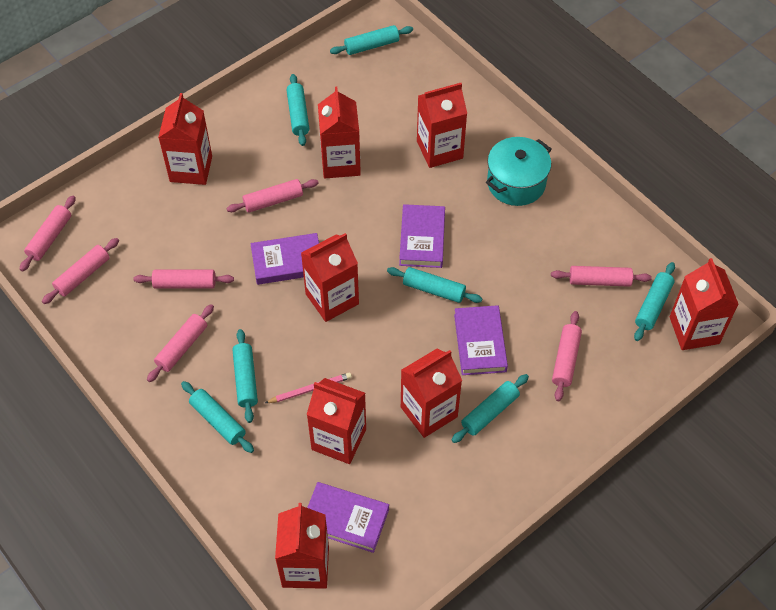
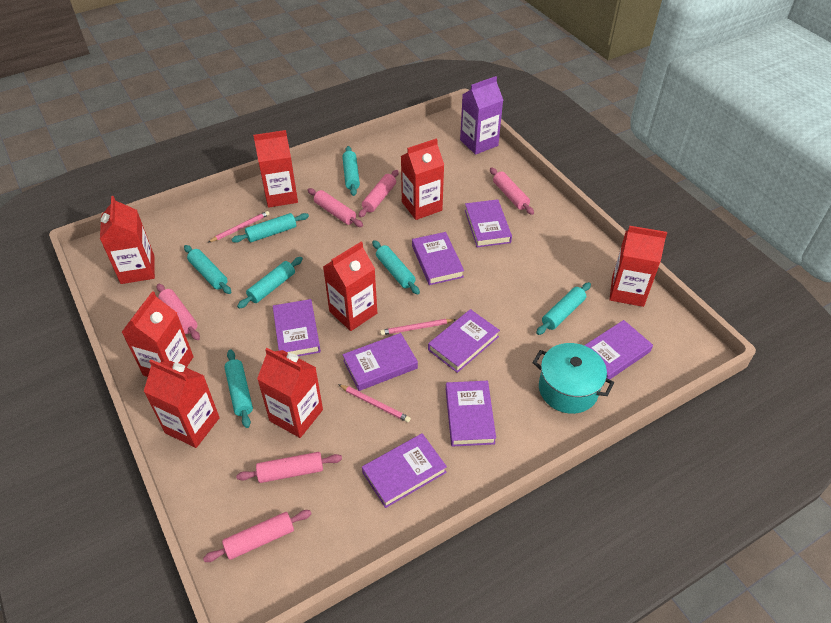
pink pencil: [265,372,352,403] = 1 -> [209,211,270,242] [338,384,411,423] [380,319,456,335] = 3
pink rolling pin: [20,196,76,271] [42,238,119,304] [133,270,234,288] [147,304,214,382] [226,179,319,213] [551,266,652,287] [552,311,582,401] = 7 -> [157,284,200,340] [203,510,312,562] [236,452,342,483] [308,188,363,227] [359,170,399,218] [490,167,534,215] = 6
purple book: [250,233,319,285] [307,482,389,553] [399,204,445,268] [454,305,508,375] = 4 -> [273,299,321,356] [343,333,418,391] [362,433,447,508] [412,232,464,285] [428,309,500,373] [446,381,496,447] [465,199,512,247] [584,320,653,380] = 8
purple carton: none = 0 -> [460,76,503,155] = 1

